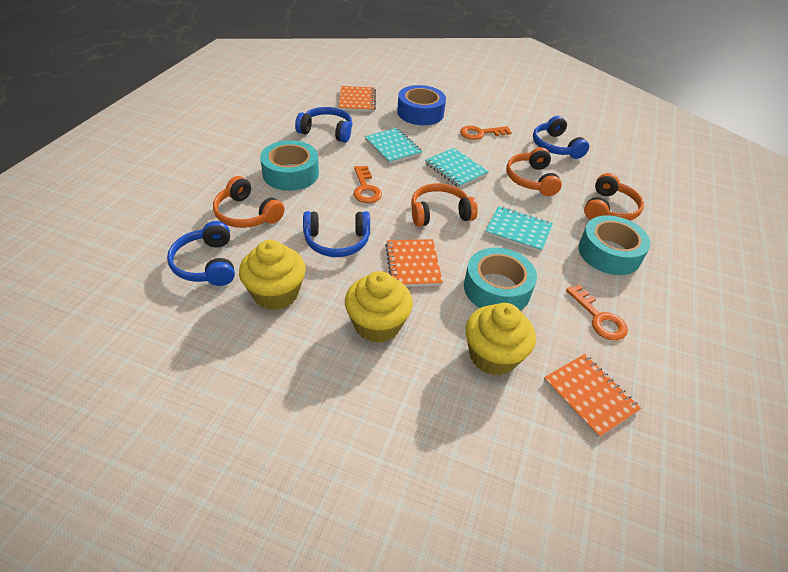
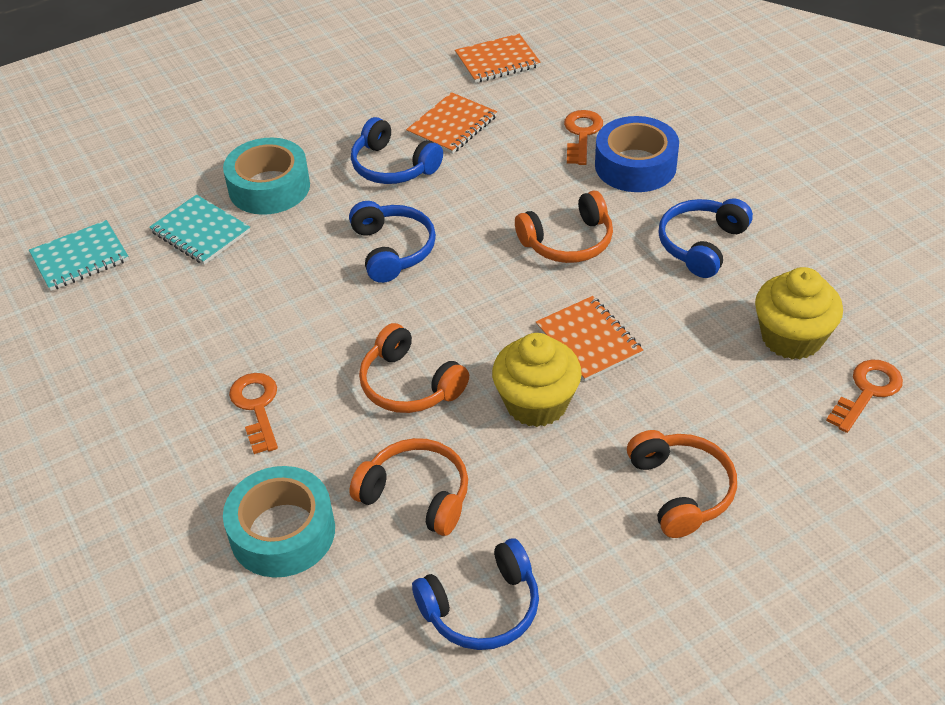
turquoise notebook: [365,128,423,164] [425,148,489,188] [485,206,553,252] = 3 -> [29,220,129,291] [150,195,250,265] = 2
turquoise tape: [260,140,319,191] [464,248,537,311] [578,215,651,275] = 3 -> [223,138,310,215] [223,466,335,578] = 2
yellow cupcake: [239,240,306,310] [345,271,413,343] [465,303,536,375] = 3 -> [492,333,582,427] [755,267,843,359] = 2

